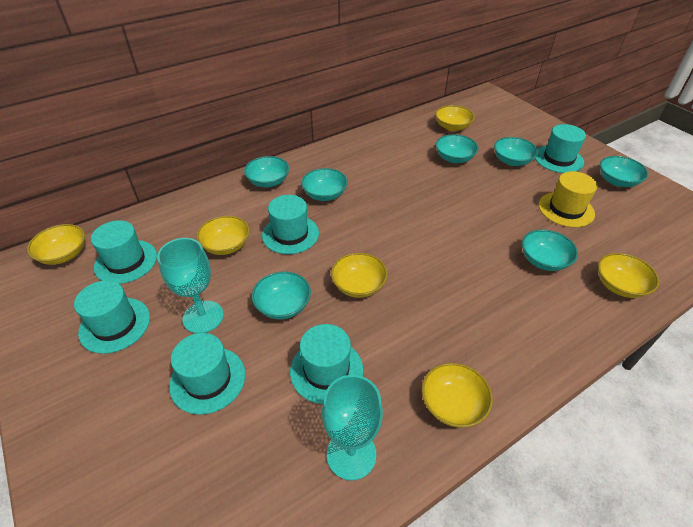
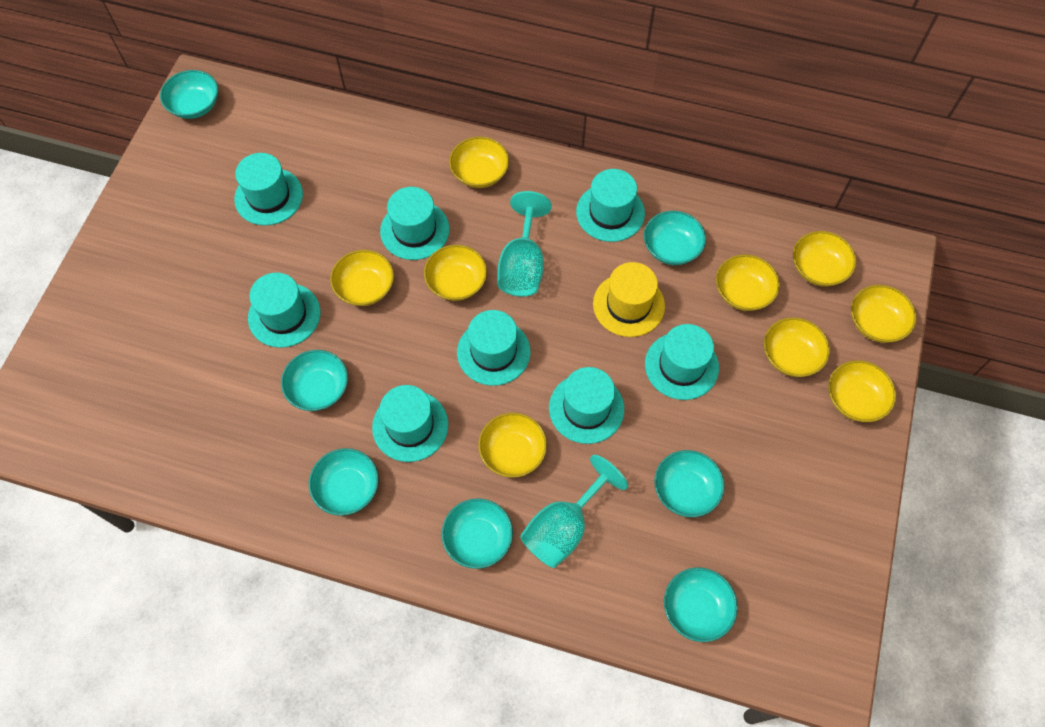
turquoise hat: [74,280,150,354] [91,220,157,284] [169,333,245,415] [262,195,319,254] [290,324,363,404] [535,124,586,173] = 6 -> [234,153,303,226] [248,272,320,348] [372,385,448,462] [380,187,450,260] [457,310,530,386] [549,367,624,444] [576,169,645,242] [645,324,719,400] = 8
yellow bowl: [27,224,85,265] [197,216,250,255] [331,253,388,298] [422,363,493,428] [435,105,475,131] [598,253,659,298] = 6 -> [330,250,394,306] [424,245,487,301] [449,137,509,188] [478,413,547,478] [716,254,780,311] [764,317,830,377] [793,231,856,286] [828,360,896,422] [851,285,916,343] = 9

